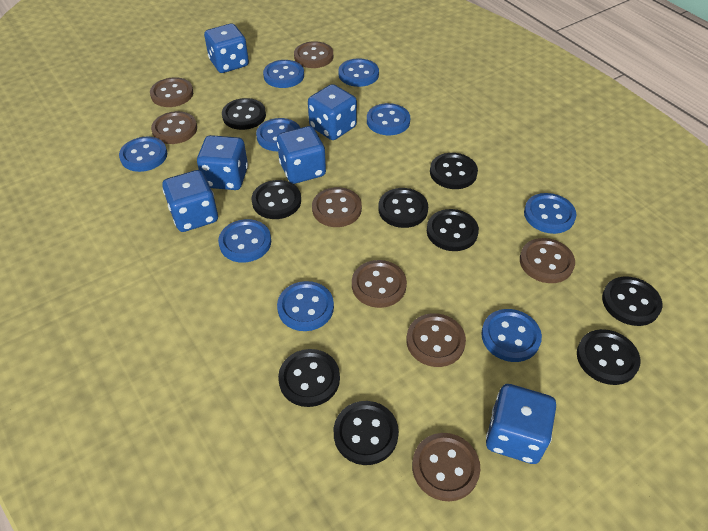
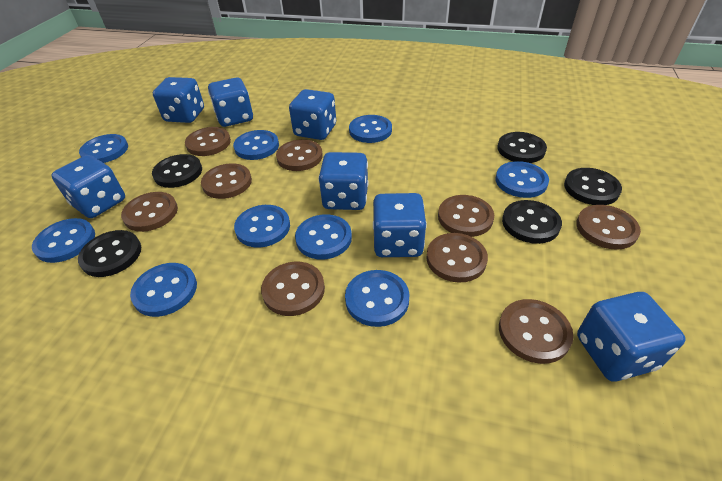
black button: [222,98,266,130] [252,180,301,219] [278,349,340,407] [334,401,399,465] [378,188,428,228] [427,209,479,251] [430,153,478,189] [577,329,641,385] [602,276,663,326] = 9 -> [78,230,141,277] [152,154,202,188] [497,132,547,163] [502,200,562,244] [564,168,622,205] = 5
blue dice: [162,170,218,232] [197,135,248,190] [204,24,249,73] [277,126,326,184] [308,84,357,140] [486,384,556,464] = 6 -> [51,155,125,218] [153,77,204,123] [208,78,253,127] [289,89,336,140] [319,152,369,210] [373,193,427,257] [577,292,686,382] = 7
brown button: [150,77,193,107] [151,111,197,144] [294,41,333,68] [312,187,362,227] [352,260,407,308] [406,313,466,367] [412,433,480,501] [520,238,575,283] = 8 -> [121,192,178,232] [185,127,231,156] [201,163,252,199] [261,262,325,316] [276,139,323,171] [426,233,488,283] [438,195,494,237] [499,299,574,364] [576,205,641,250] = 9

